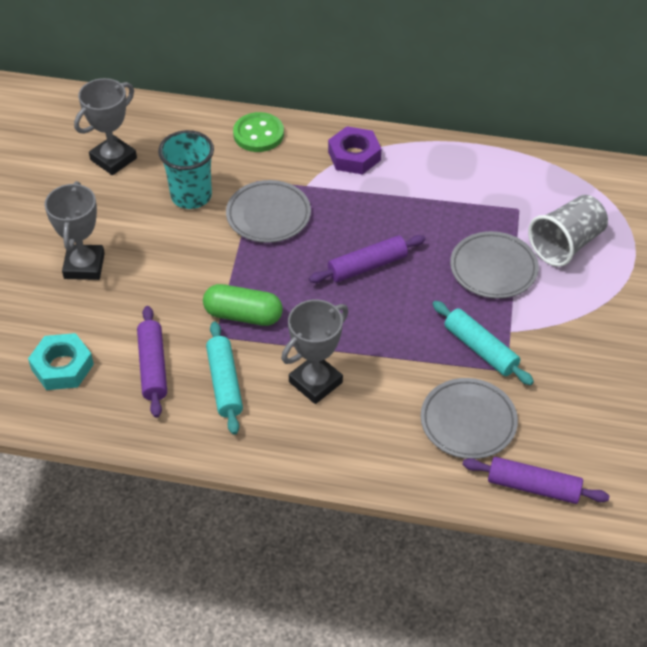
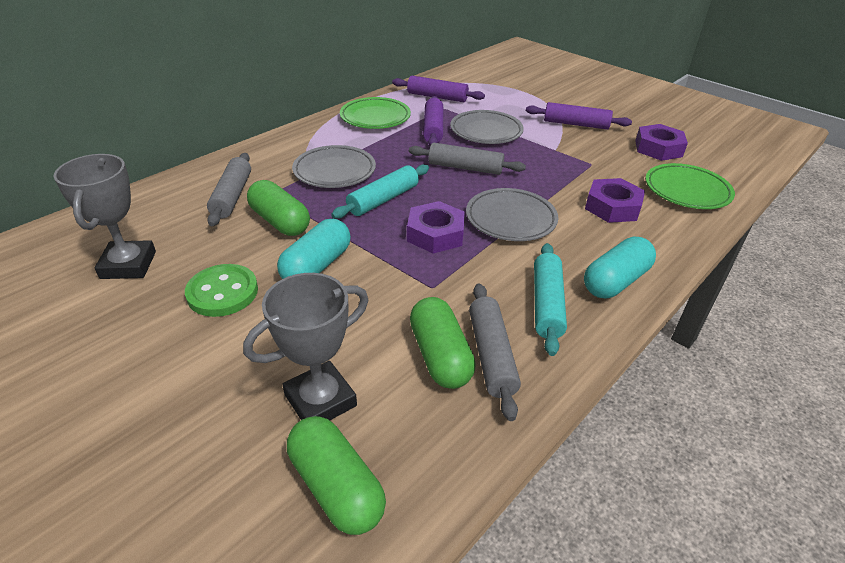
green capsule: [203,284,283,326] = 1 -> [247,180,310,236] [287,416,386,535] [410,297,476,389] = 3
green plate: none = 0 -> [340,97,411,129] [645,163,735,209] = 2
grey cup: [528,195,608,267] = 1 -> none = 0
grey rolling pin: none = 0 -> [207,153,251,226] [409,143,526,175] [469,283,521,421] = 3
grey trophy: [44,181,105,280] [74,78,137,175] [281,300,348,404] = 3 -> [54,154,156,279] [243,273,368,420] = 2
purple nut: [328,126,381,174] = 1 -> [407,201,465,254] [585,178,645,223] [635,124,688,161] = 3
turquoise capsule: none = 0 -> [277,219,351,279] [584,237,656,298] = 2
turquoise cup: [158,130,214,209] = 1 -> none = 0
turquoise nut: [28,333,94,390] = 1 -> none = 0

